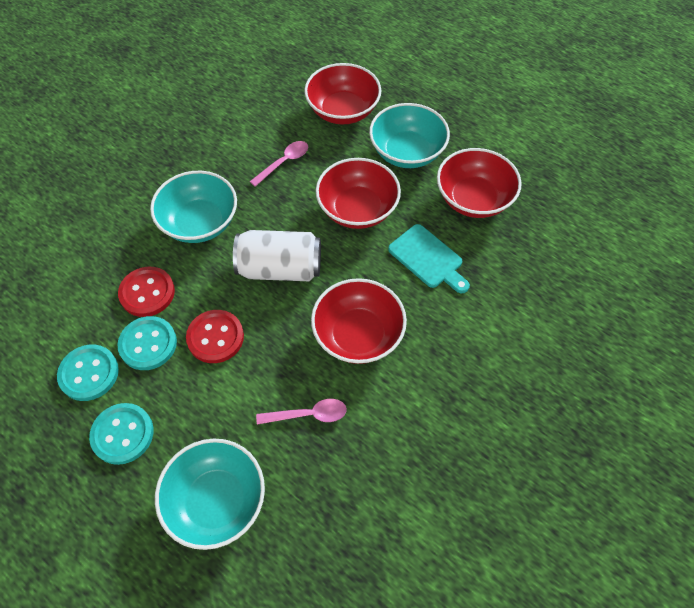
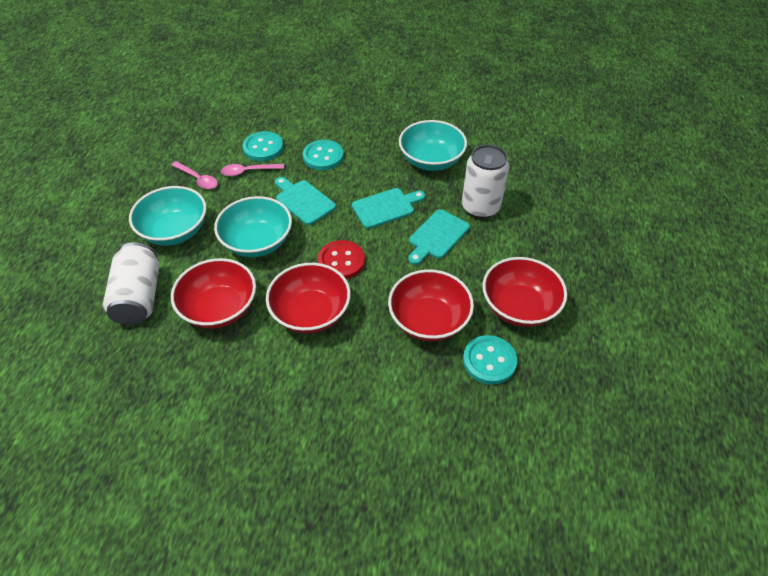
red button: [118,267,175,317] [186,310,244,363] = 2 -> [318,240,365,279] = 1
turquoise cutting board: [388,224,470,294] = 1 -> [275,177,336,225] [352,188,425,229] [408,209,470,265] = 3
white can: [233,230,321,281] = 1 -> [103,242,159,325] [462,144,509,219] = 2

